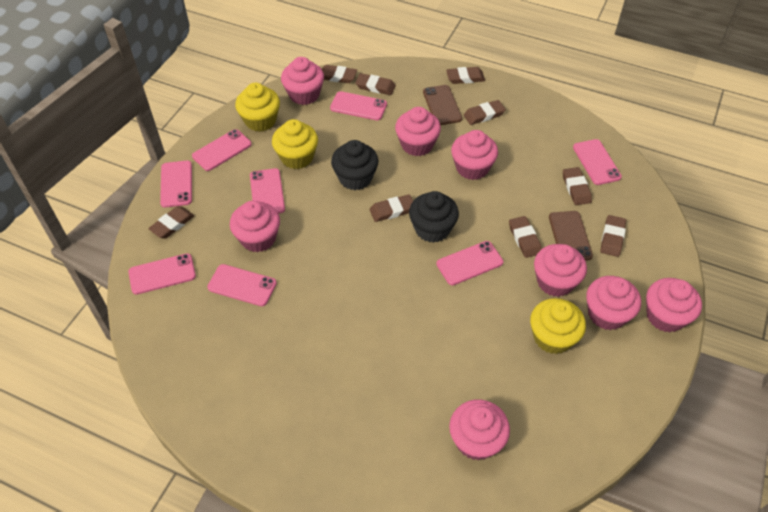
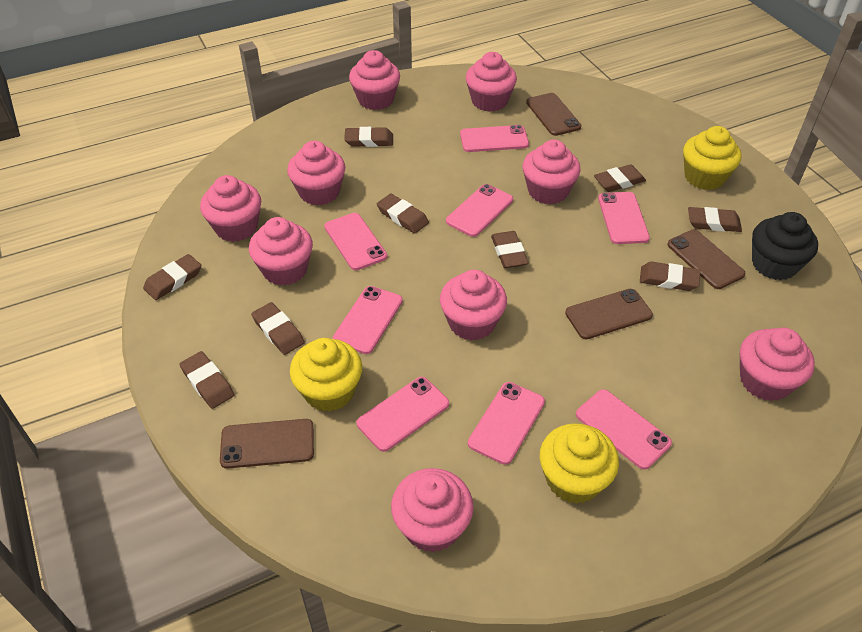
black cupcake: [331,140,378,190] [409,191,459,243] = 2 -> [752,212,818,280] = 1
brown phone: [423,85,462,125] [549,211,593,261] = 2 -> [220,419,314,469] [526,93,581,136] [565,289,653,339] [667,230,746,289] = 4
pink cupcake: [230,201,280,252] [281,57,324,105] [395,107,441,156] [449,399,510,461] [451,130,498,180] [534,244,587,297] [586,276,641,330] [646,278,702,332] = 8 -> [200,175,261,242] [249,217,313,286] [287,141,345,205] [349,50,400,110] [391,468,474,552] [440,270,507,341] [466,52,517,112] [523,140,581,204] [740,328,815,401] = 9

